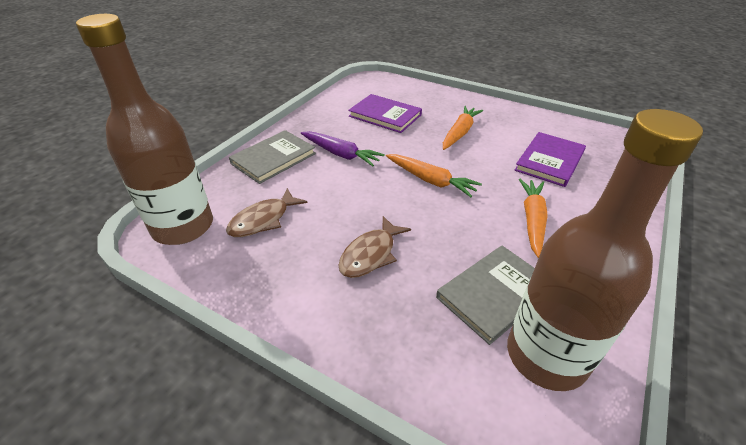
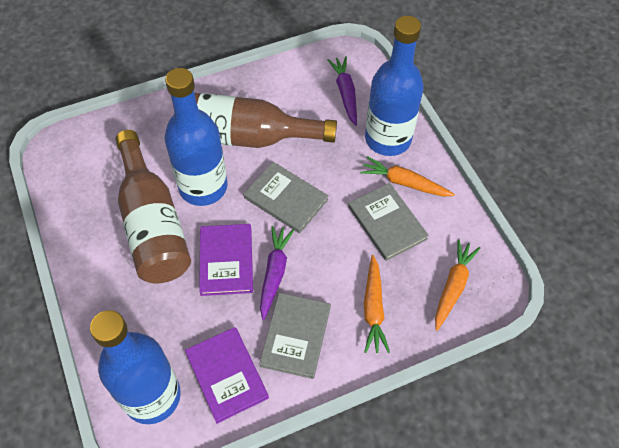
blue bottle: none = 0 -> [90,310,181,424] [165,68,228,206] [365,16,423,156] = 3
brown fish: [226,188,307,237] [338,216,411,278] = 2 -> none = 0
grey book: [229,130,316,184] [436,246,535,345] = 2 -> [244,162,328,233] [259,293,331,379] [348,183,429,261] = 3
purple carrot: [301,131,385,167] = 1 -> [260,226,294,320] [327,56,357,126] = 2

